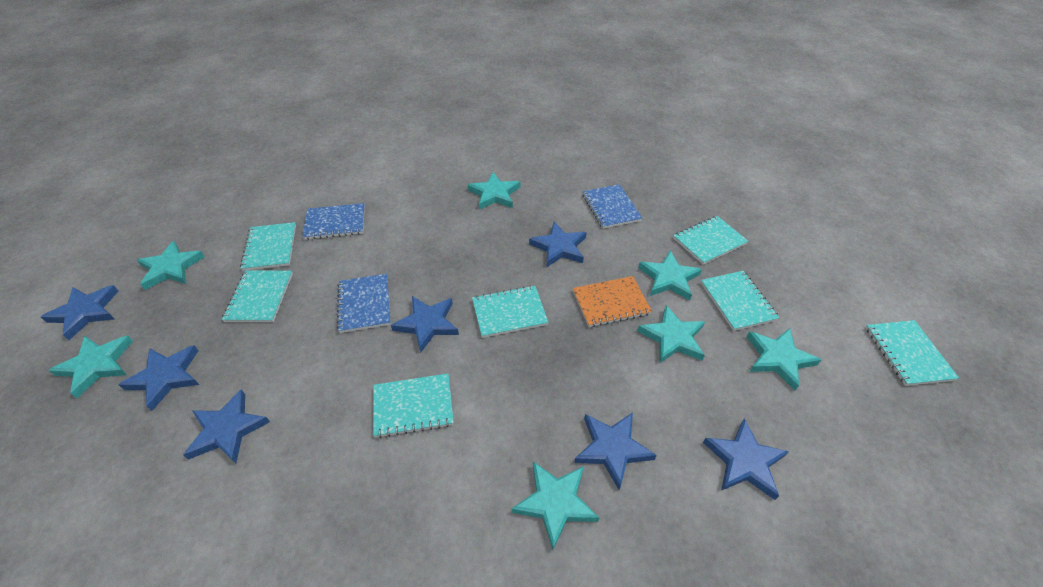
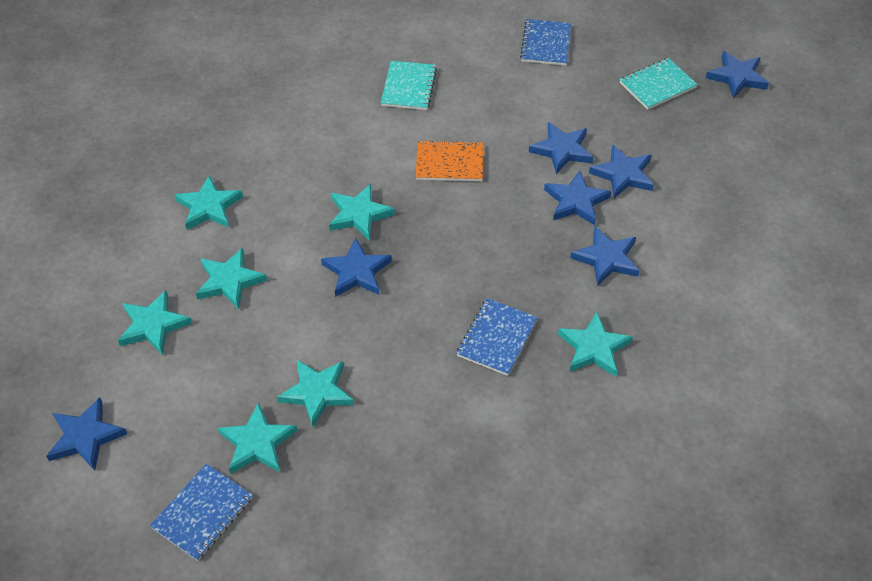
turquoise notebook: [222,270,293,322] [240,222,296,271] [373,373,454,438] [472,285,548,338] [673,216,748,265] [701,271,779,331] [866,320,959,386] = 7 -> [381,61,437,110] [619,58,698,110] = 2

